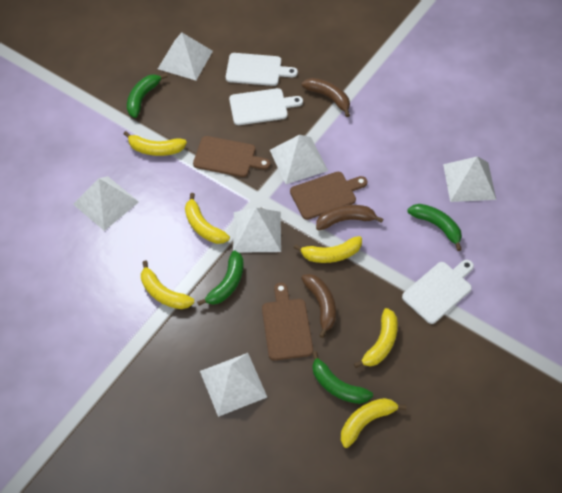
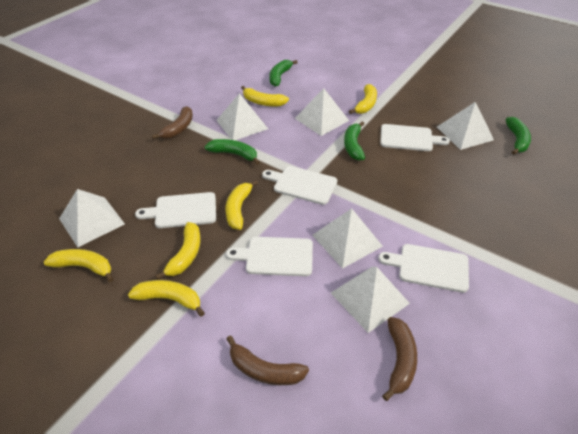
brown cutting board: [193,136,270,177] [262,282,313,361] [290,172,368,220] = 3 -> none = 0
white cutting board: [226,53,298,86] [229,88,303,125] [402,260,474,324] = 3 -> [135,192,216,228] [226,237,313,276] [262,166,337,205] [378,244,469,293] [380,124,450,151] = 5

